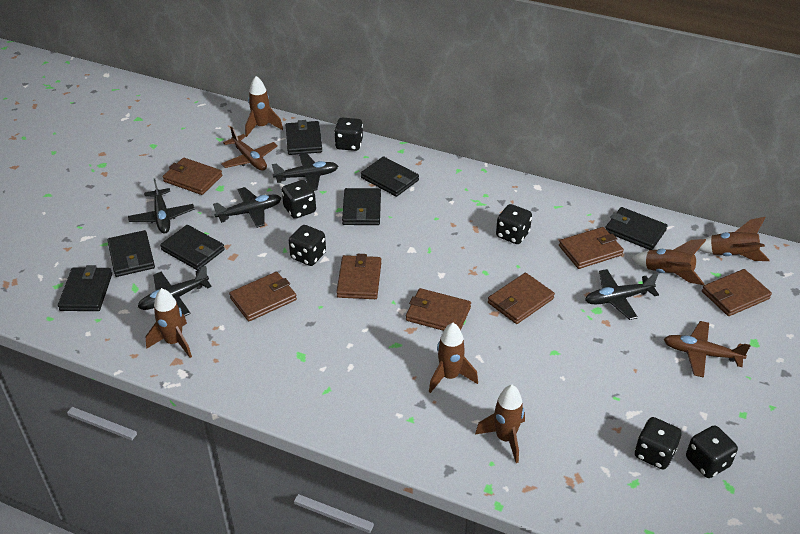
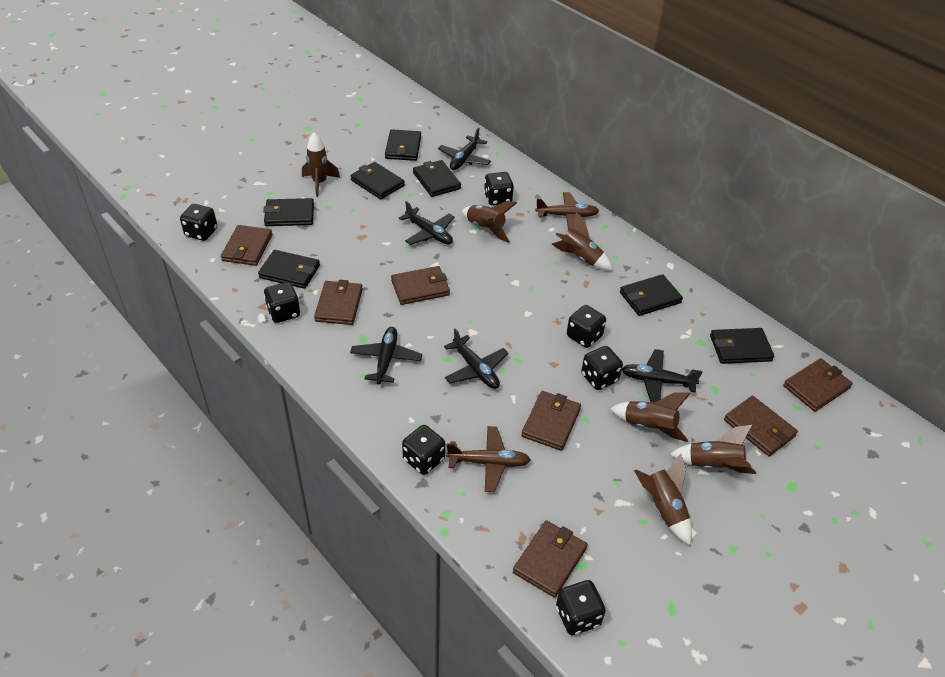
black dice: [282,180,316,219] [289,225,326,266] [334,118,363,151] [496,204,532,244] [635,417,682,469] [686,425,738,478] = 6 -> [180,204,217,241] [264,282,300,323] [402,425,445,475] [484,172,514,205] [556,580,606,635] [567,305,606,348] [581,346,623,390] = 7

